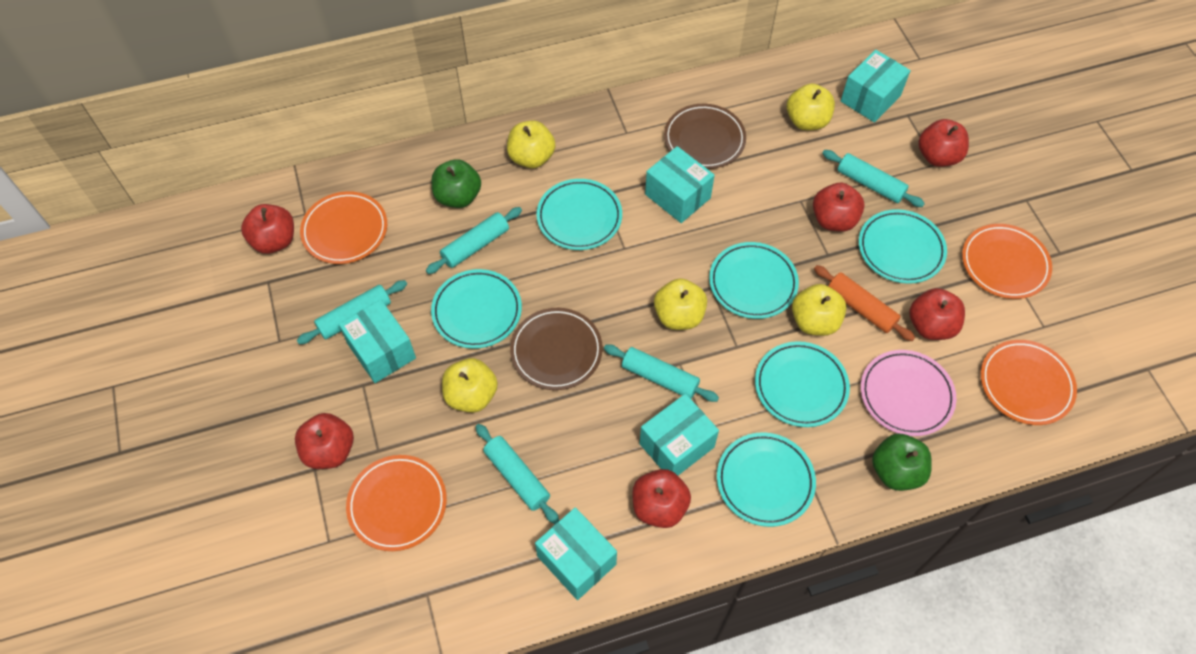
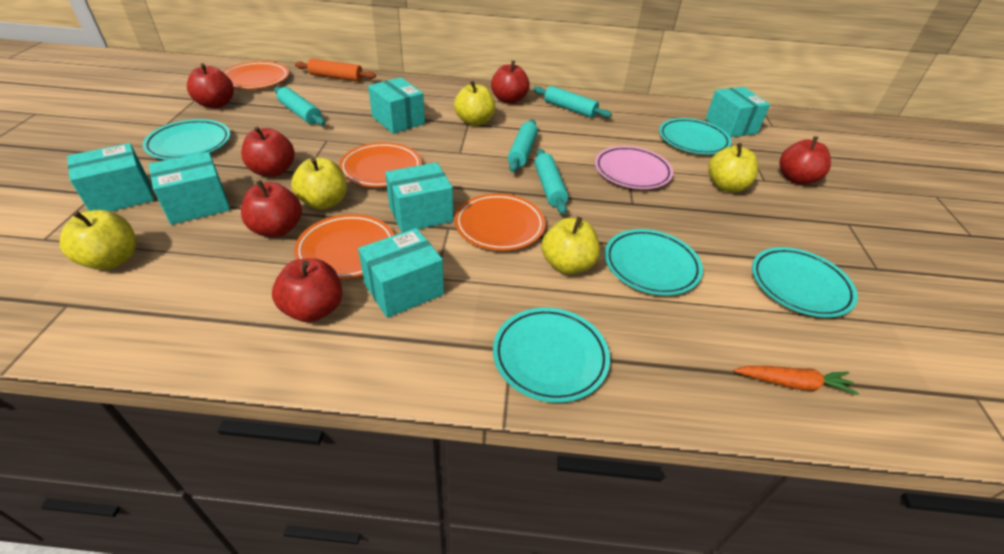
brown plate: [510,308,603,390] [664,104,746,169] = 2 -> none = 0
green apple: [432,159,481,208] [872,434,932,491] = 2 -> none = 0
orange carrot: none = 0 -> [733,366,859,395] = 1
turquoise box: [339,300,416,383] [535,507,617,600] [639,394,719,475] [645,146,715,223] [841,49,911,123] = 5 -> [67,143,154,212] [149,152,230,225] [358,228,444,318] [368,77,425,134] [385,162,453,233] [706,87,770,137] = 6
turquoise plate: [431,269,522,349] [537,179,622,250] [709,242,799,319] [717,432,816,527] [755,341,850,427] [859,209,947,284] = 6 -> [142,119,230,160] [493,308,610,403] [605,229,703,296] [659,118,732,154] [752,247,858,318] = 5
turquoise rolling pin: [297,280,407,344] [426,207,522,274] [475,424,559,524] [604,344,719,402] [822,150,925,207] = 5 -> [274,87,325,126] [508,119,538,172] [533,86,612,118] [535,149,568,214] = 4

